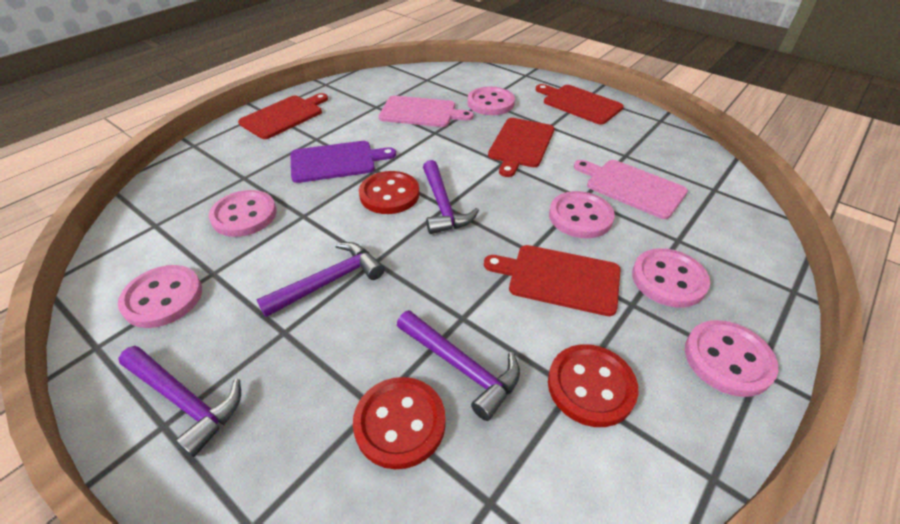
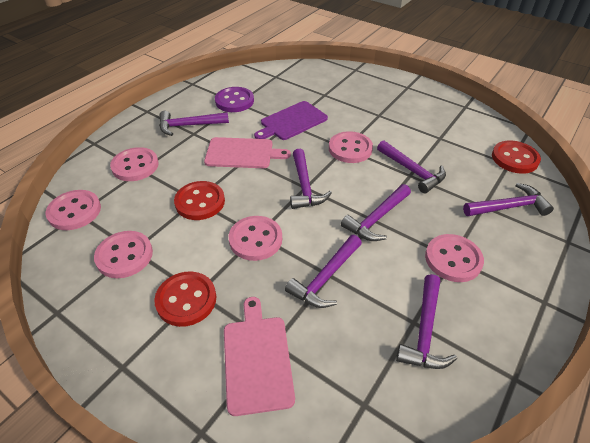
purple button: none = 0 -> [215,87,254,112] = 1
purple hammer: [118,346,241,457] [256,242,384,317] [397,310,520,421] [423,160,479,234] = 4 -> [159,111,229,136] [285,235,362,308] [290,149,332,209] [341,184,411,241] [377,140,446,193] [396,274,457,369] [463,183,554,216] = 7
red cutting board: [238,93,328,139] [484,245,621,316] [488,118,554,177] [536,84,624,125] = 4 -> none = 0

